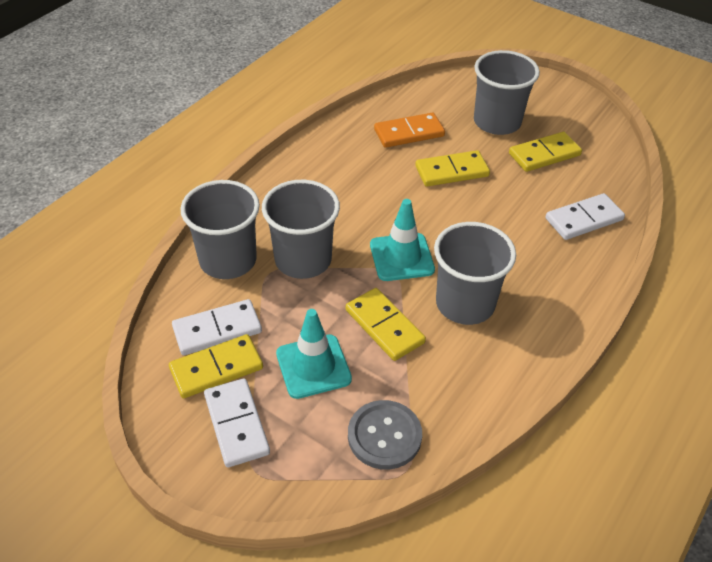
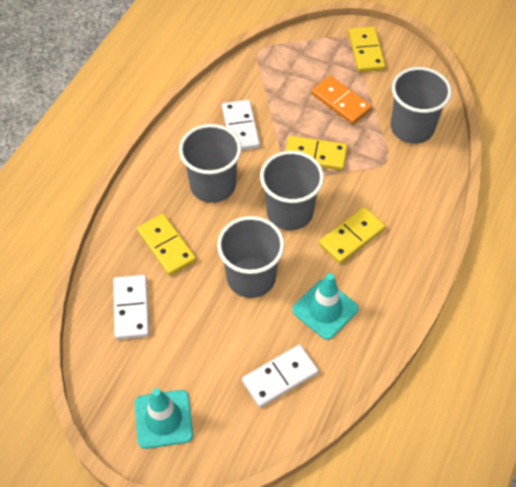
grey button: [348,400,422,470] = 1 -> none = 0

